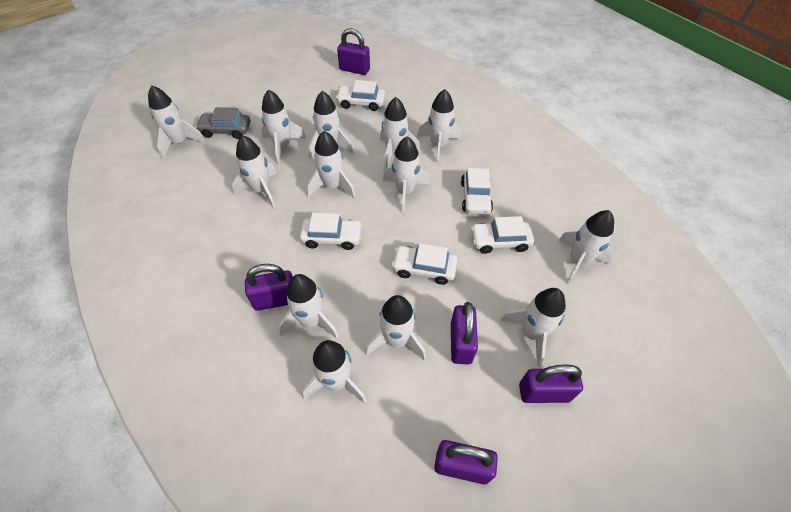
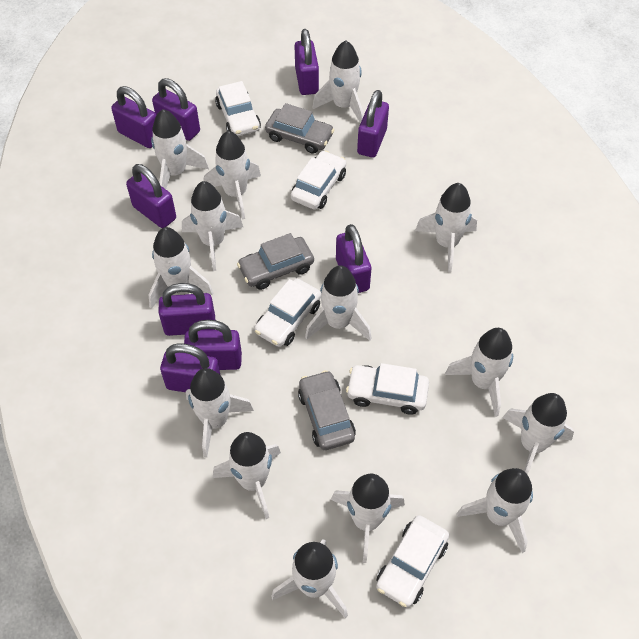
grey car: [195,107,250,139] = 1 -> [237,233,314,290] [265,103,334,154] [298,370,356,450] = 3
purple padlock: [245,264,293,311] [337,28,370,75] [434,440,498,485] [451,302,478,364] [519,364,583,403] = 5 -> [111,86,156,148] [126,164,176,228] [152,78,200,141] [159,283,215,336] [160,343,220,392] [184,320,242,370] [295,29,319,95] [336,224,371,293] [357,90,389,157] = 9
white rocket: [148,85,205,158] [232,135,277,208] [261,89,307,164] [278,274,339,339] [302,340,366,404] [307,131,355,198] [308,91,354,159] [365,295,426,360] [380,97,420,170] [383,136,430,213] [417,89,461,163] [500,288,566,366] [558,210,614,284] = 13 -> [149,227,213,309] [151,109,209,189] [182,181,243,271] [186,368,254,458] [204,131,261,220] [213,432,281,519] [271,539,348,618] [305,265,372,341] [312,40,363,124] [331,473,405,563] [415,183,477,272] [445,328,513,417] [457,468,533,553] [502,393,574,475] = 14

